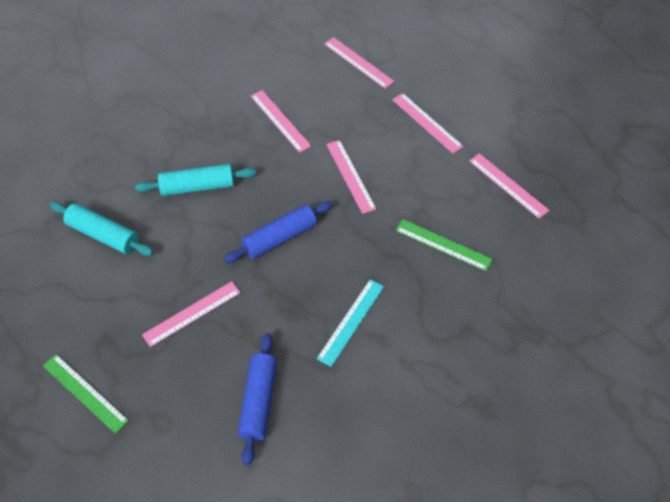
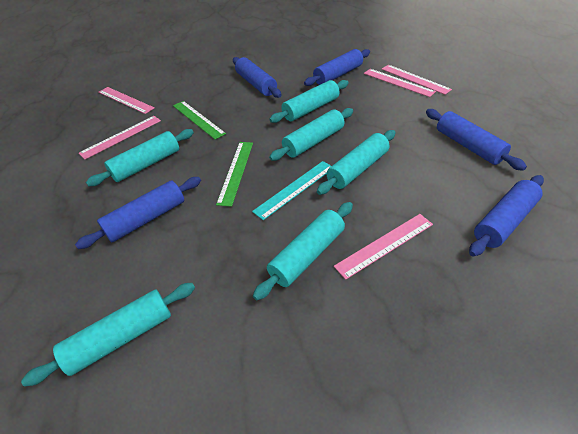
blue rolling pin: [224,201,333,263] [238,333,277,466] = 2 -> [75,177,201,249] [233,57,282,98] [304,49,370,86] [426,109,527,171] [469,175,544,256] = 5
pink ruler: [142,281,241,347] [251,90,312,153] [324,37,395,89] [326,140,376,214] [392,93,464,154] [469,153,549,219] = 6 -> [79,116,161,159] [99,87,154,114] [334,214,433,280] [364,69,436,97] [382,65,452,95] = 5
turquoise rolling pin: [50,202,154,256] [135,164,256,196] = 2 -> [21,283,195,387] [86,129,194,186] [253,202,353,300] [269,80,349,123] [269,108,353,161] [317,130,396,195] = 6

